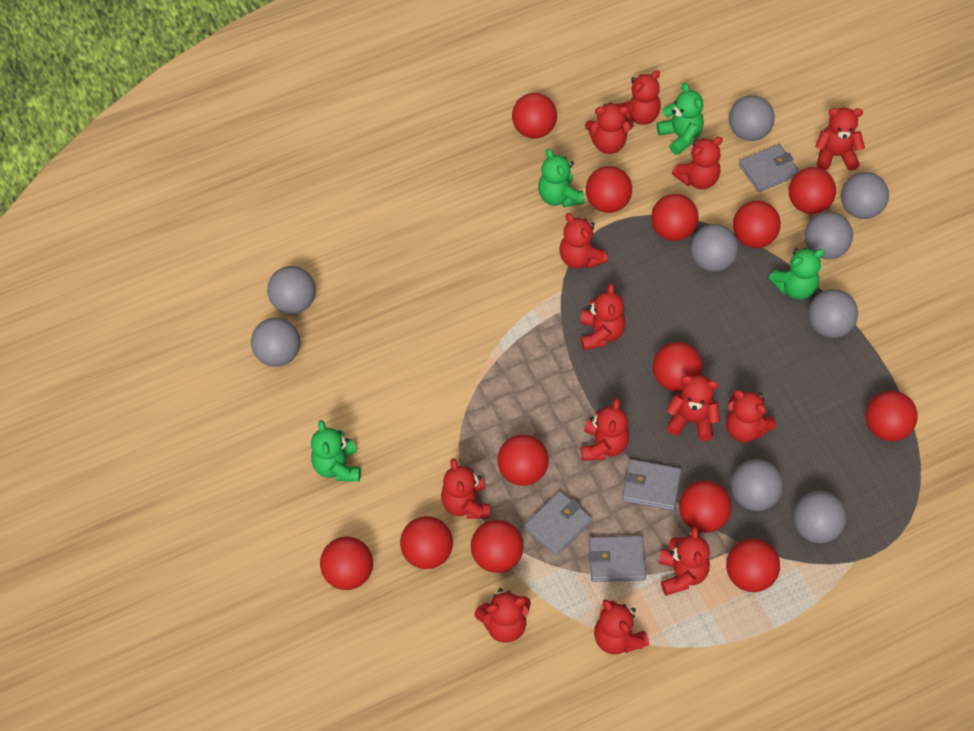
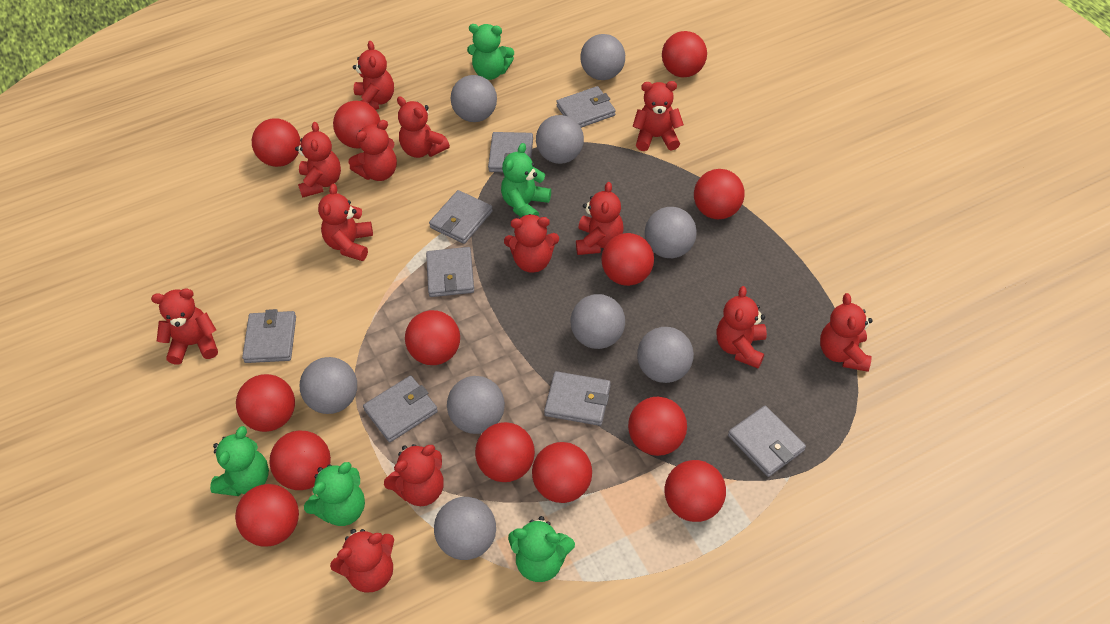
green teddy bear: [311,420,361,482] [538,149,584,207] [656,83,704,155] [769,248,825,300] = 4 -> [210,426,269,496] [304,462,365,526] [467,24,514,80] [501,143,551,217] [508,516,575,582] = 5
grey wallet: [524,491,592,556] [588,536,646,582] [622,459,682,510] [739,144,799,192] = 4 -> [242,309,296,363] [363,376,438,442] [426,247,474,297] [429,190,493,244] [488,132,533,172] [544,371,611,426] [556,86,616,128] [728,406,806,477] = 8

